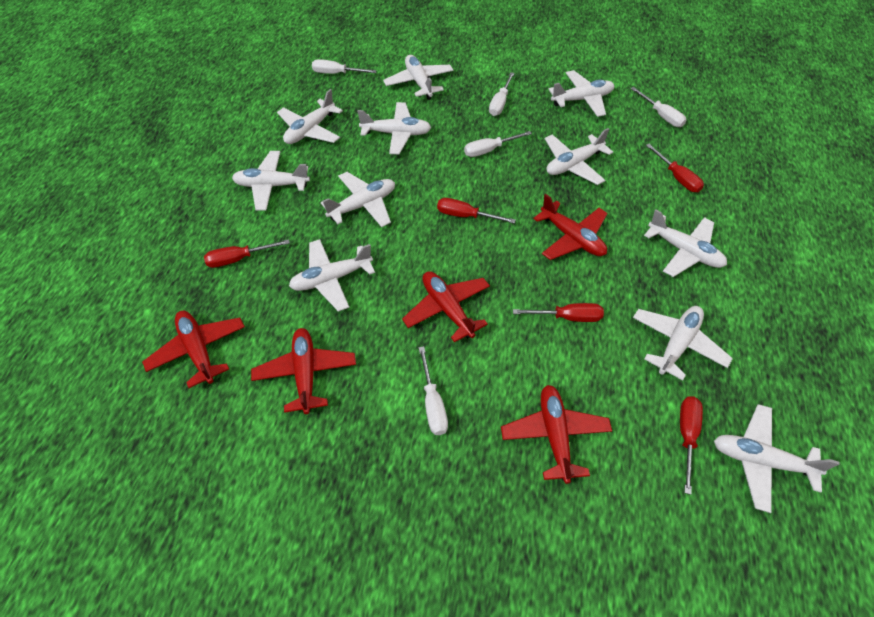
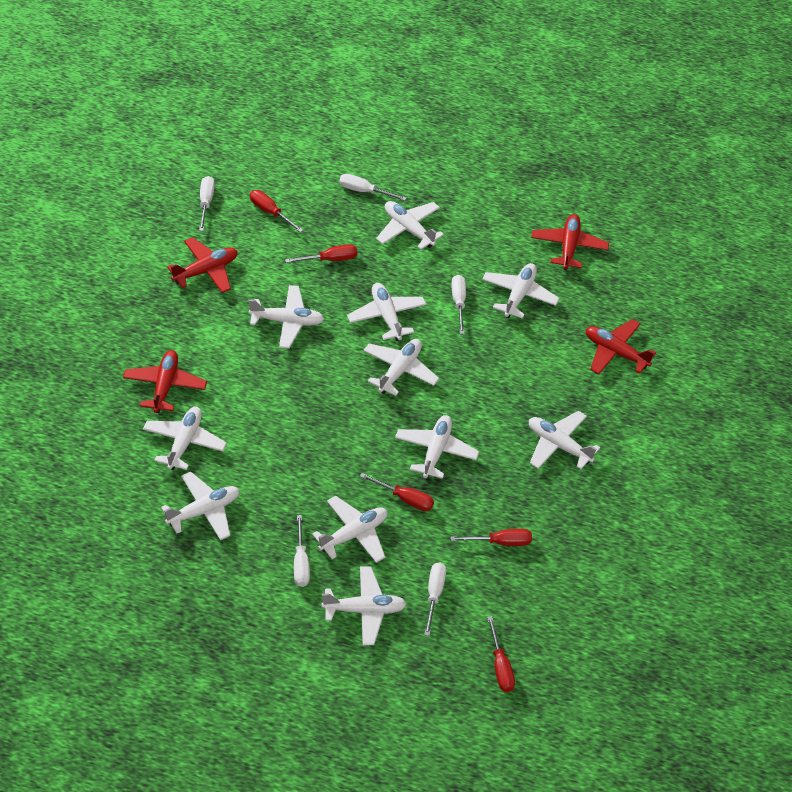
red plane: [142,311,245,388] [251,328,356,414] [402,271,490,342] [501,385,612,484] [533,194,607,260] = 5 -> [123,350,207,413] [167,237,238,293] [531,214,609,270] [586,319,656,375] = 4

